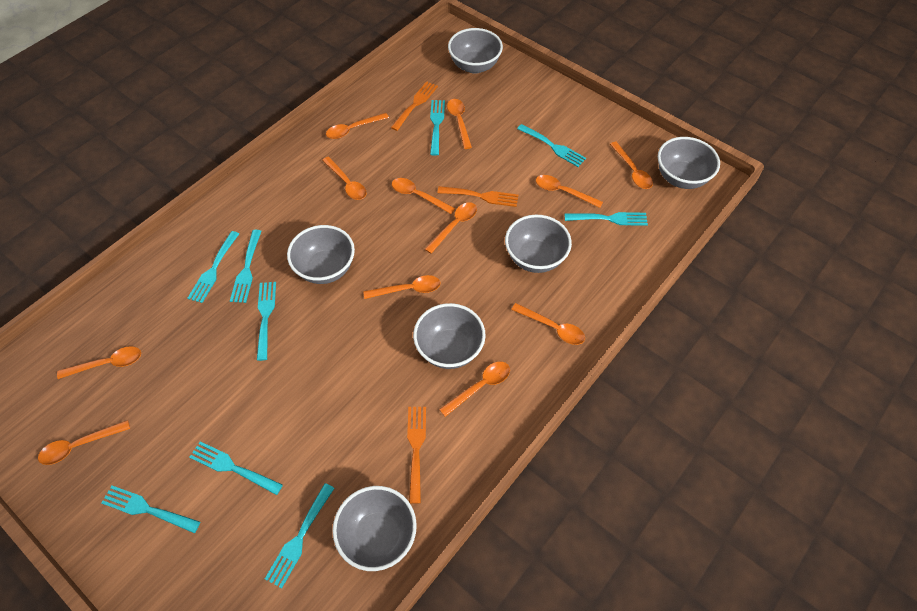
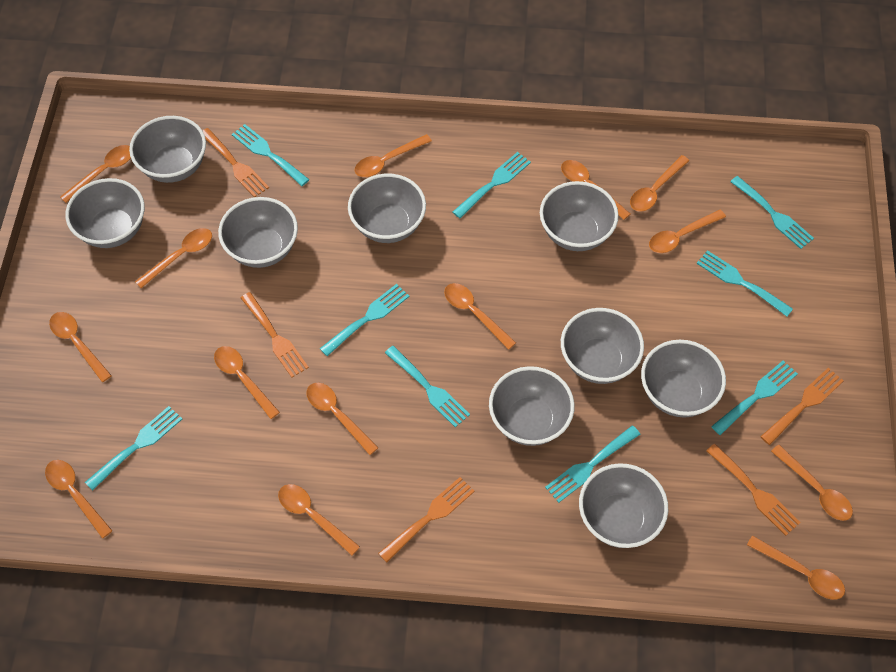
grey bowl: [287,225,355,284] [333,486,417,571] [413,303,486,369] [448,28,503,74] [505,214,572,273] [658,137,720,189] = 6 -> [65,178,145,248] [129,116,206,183] [218,197,298,268] [348,174,426,243] [489,366,575,446] [540,181,619,251] [561,308,644,384] [579,463,668,548] [641,340,726,418] = 9
orange fork: [391,81,438,131] [407,407,426,504] [437,186,518,207] = 3 -> [202,128,269,197] [241,292,309,377] [378,477,474,562] [706,444,801,536] [760,368,844,445] = 5
orange spoon: [38,420,130,465] [57,346,141,379] [322,156,366,200] [326,113,389,139] [363,275,440,299] [392,178,455,214] [425,202,477,254] [439,362,510,417] [447,99,472,149] [511,303,585,345] [536,175,603,208] [610,142,653,189] = 12 -> [45,460,112,538] [49,312,112,382] [60,145,131,203] [135,228,212,288] [214,346,280,419] [278,484,360,555] [306,383,378,455] [355,134,432,177] [444,283,516,350] [561,160,630,220] [630,155,689,212] [649,209,726,253] [747,535,845,600] [771,444,853,521] = 14

